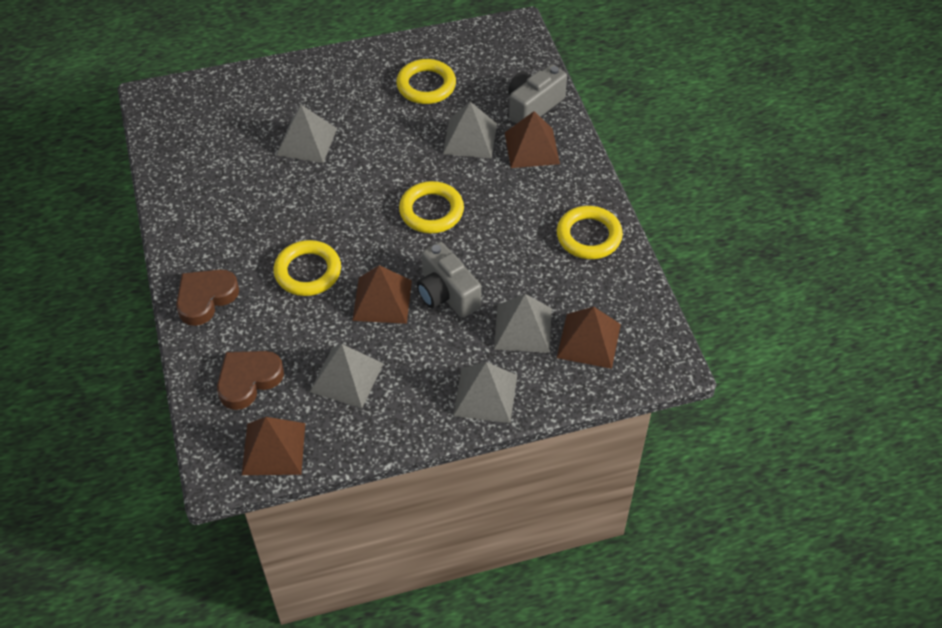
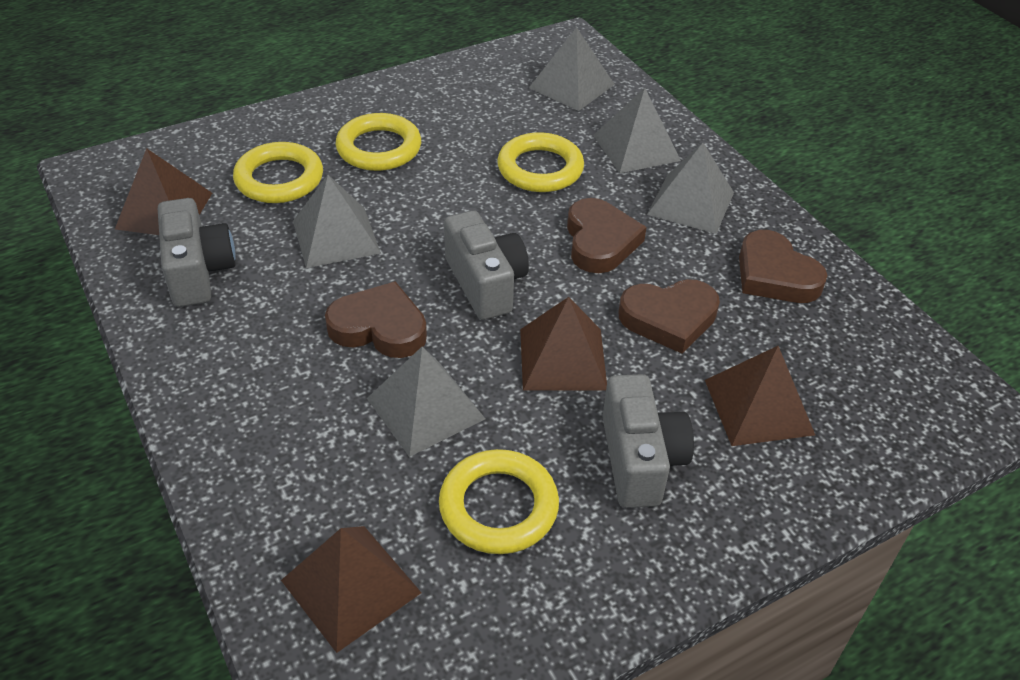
brown heart: [176,269,239,326] [217,351,284,410] = 2 -> [325,281,427,358] [567,198,647,273] [618,279,720,354] [739,230,827,303] = 4
grey camera: [417,242,481,318] [508,64,567,124] = 2 -> [158,198,236,307] [444,210,529,320] [602,374,694,508] = 3

